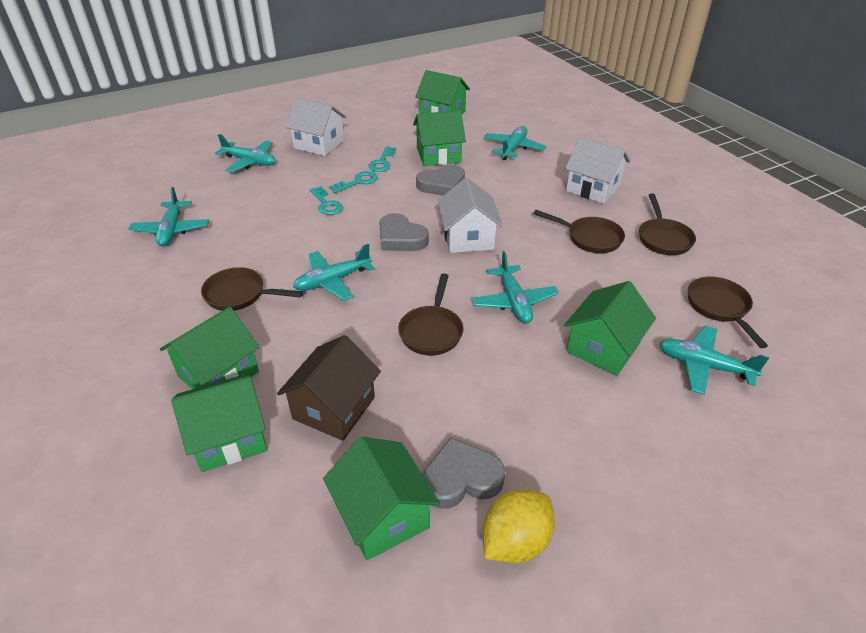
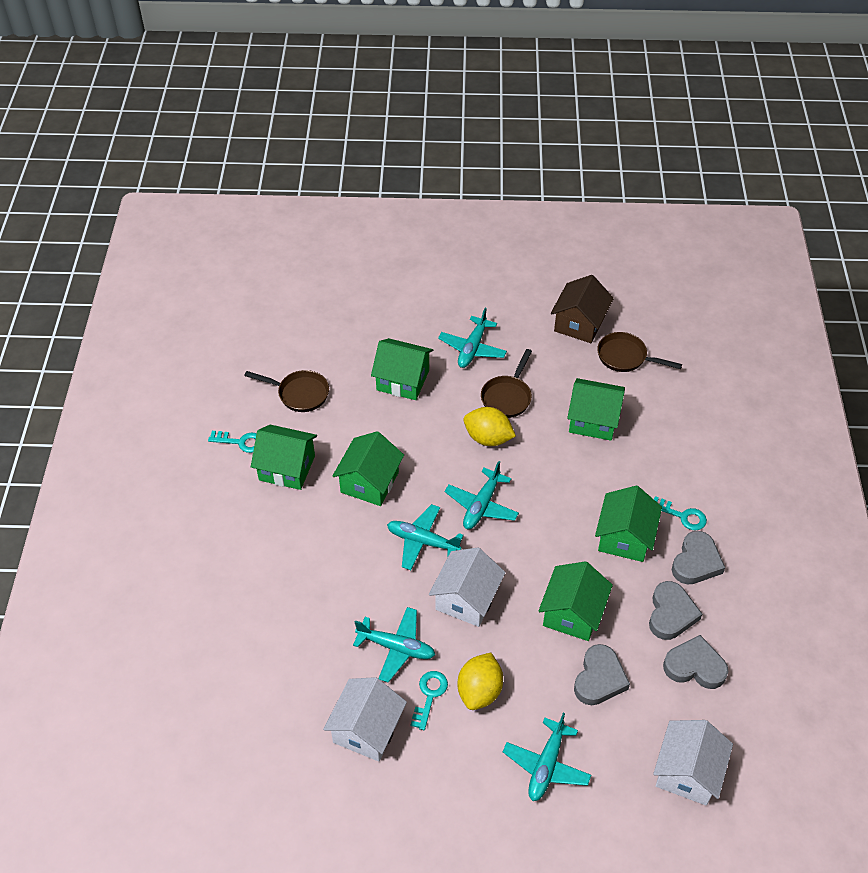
brown pan: [201,267,303,311] [398,273,463,356] [533,210,625,253] [639,193,696,255] [688,276,768,348] = 5 -> [244,370,329,412] [481,349,532,418] [597,332,682,372] = 3
grey heart: [379,213,429,251] [416,165,465,196] [422,437,505,509] = 3 -> [574,644,630,705] [649,581,702,640] [663,635,728,689] [672,531,725,584] = 4
turquoise plane: [129,187,209,246] [215,134,275,173] [293,244,375,301] [472,251,559,323] [483,126,546,160] [659,326,769,395] = 6 -> [353,607,435,683] [387,504,464,570] [438,308,507,368] [445,461,519,529] [503,713,591,801] = 5
yellow lemon: [483,489,555,563] = 1 -> [458,653,503,710] [464,407,516,446] = 2

